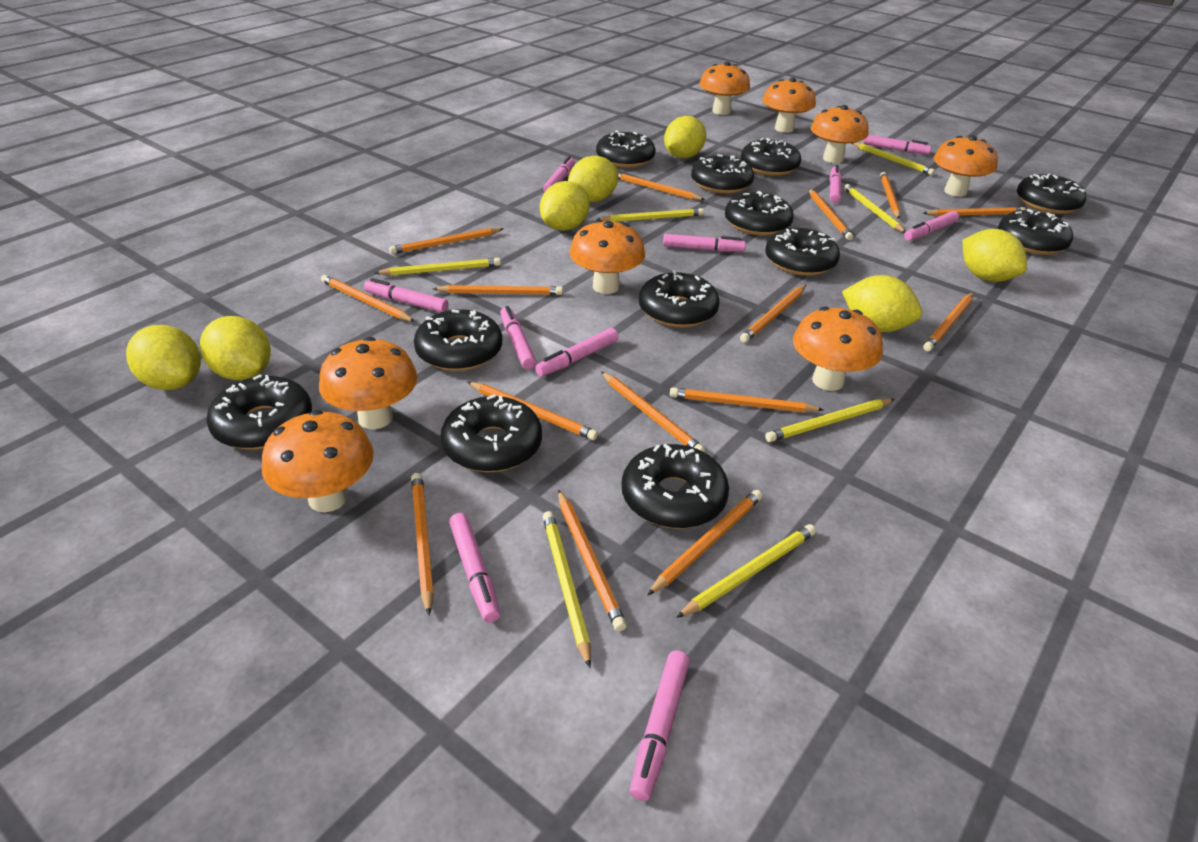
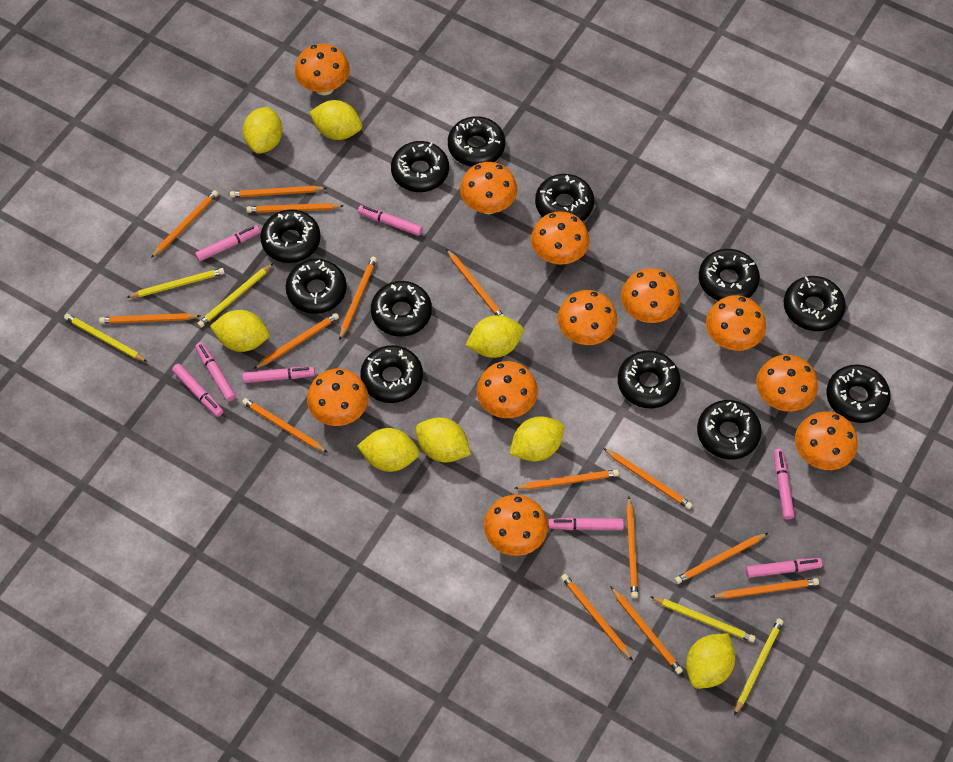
orange mushroom: [262,410,374,512] [319,337,417,429] [569,220,645,294] [699,62,750,115] [762,78,816,133] [793,307,883,391] [811,105,869,163] [934,135,998,197] = 8 -> [295,44,350,95] [307,369,368,426] [460,162,517,214] [477,361,538,418] [484,495,548,556] [531,211,590,264] [557,290,618,345] [621,268,680,323] [706,295,766,351] [756,354,818,412] [795,411,858,470] = 11
pink marker: [364,278,448,312] [449,513,500,623] [500,306,537,370] [535,328,619,376] [543,156,575,192] [630,651,690,801] [663,234,746,252] [830,165,842,203] [863,135,932,155] [904,211,959,241] = 10 -> [172,364,224,417] [195,225,260,261] [195,342,236,401] [242,367,315,383] [358,205,423,236] [548,518,624,530] [746,558,822,578] [774,449,795,519] = 8
yellow lemon: [126,325,201,390] [200,316,271,380] [540,181,590,231] [568,156,619,202] [664,116,706,158] [842,275,922,332] [962,229,1027,282] = 7 -> [210,310,269,352] [243,107,283,154] [309,100,362,140] [357,428,420,472] [416,418,471,462] [466,315,523,358] [510,416,564,461] [686,633,735,689] = 8
yellow pencil: [375,258,501,276] [543,511,591,668] [596,208,704,222] [676,524,816,618] [765,398,895,442] [844,184,906,233] [852,143,935,175] = 7 -> [64,314,147,362] [126,268,225,298] [197,263,273,328] [651,597,755,642] [734,618,783,716] = 5

